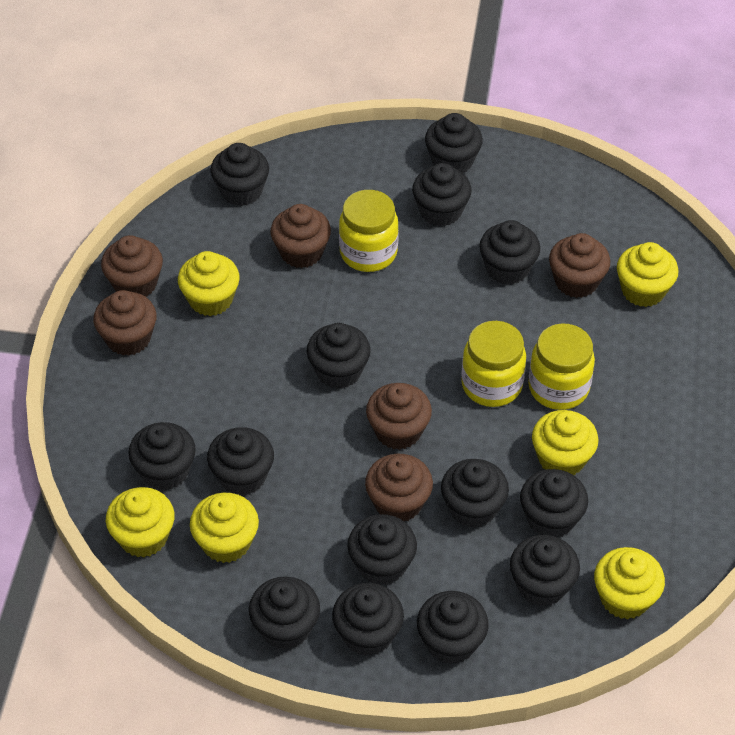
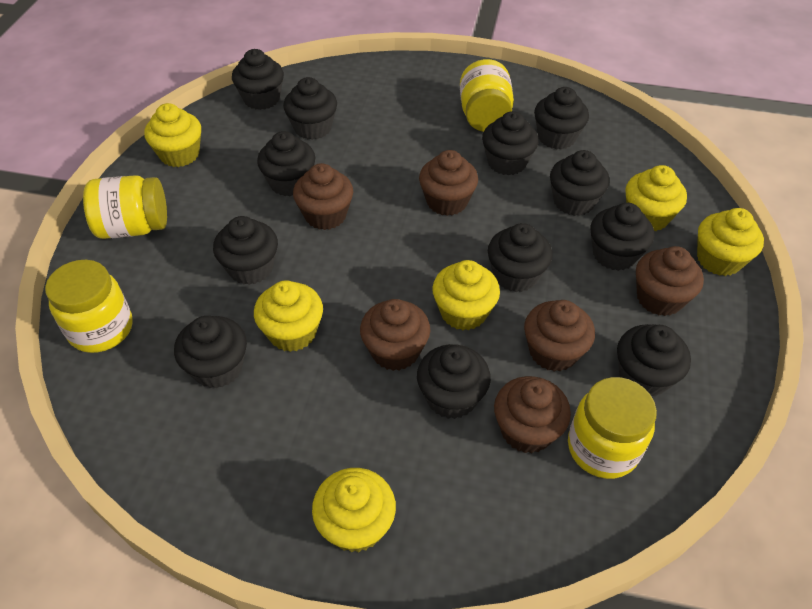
black cupcake: [128,422,196,491] [207,427,274,496] [210,143,269,206] [249,577,320,650] [307,323,371,389] [332,583,404,656] [348,514,417,585] [412,163,472,227] [417,591,489,664] [425,113,483,173] [441,459,509,528] [479,220,540,285] [510,535,580,606] [520,469,588,538] = 14 -> [174,316,247,388] [213,216,278,285] [232,49,284,110] [257,131,315,196] [283,77,337,140] [417,344,491,419] [482,111,539,175] [488,223,552,292] [534,87,589,150] [550,150,610,216] [590,203,654,271] [617,324,691,396] = 12
yellow jar: [339,190,399,272] [461,321,526,407] [528,323,595,410] = 3 -> [45,260,133,353] [83,175,167,239] [460,59,514,132] [568,377,657,479] = 4

